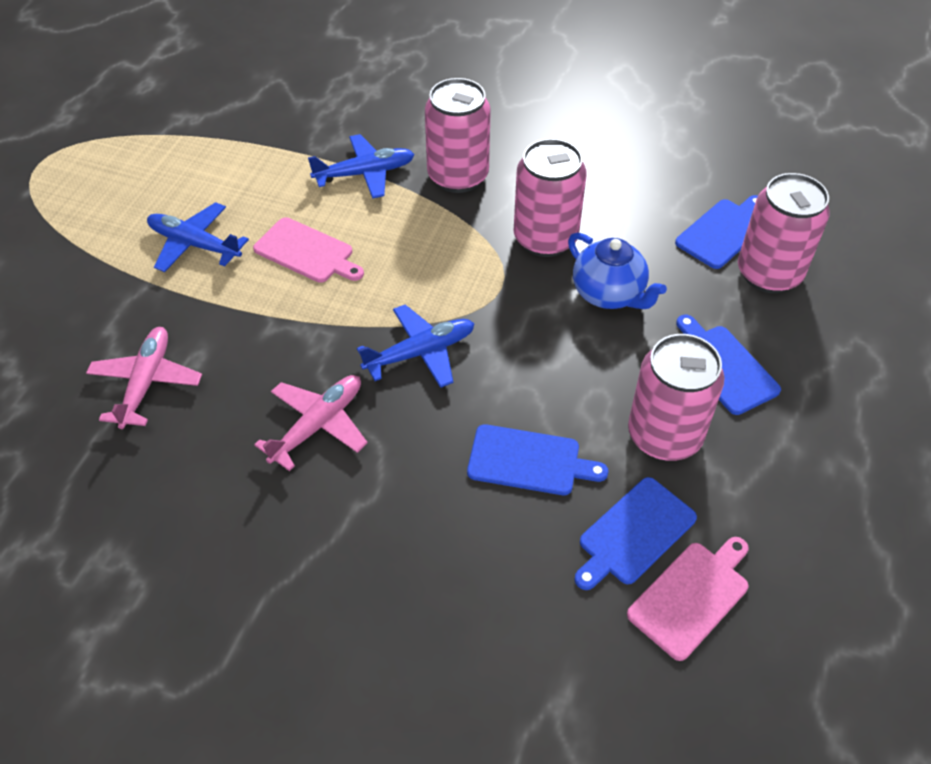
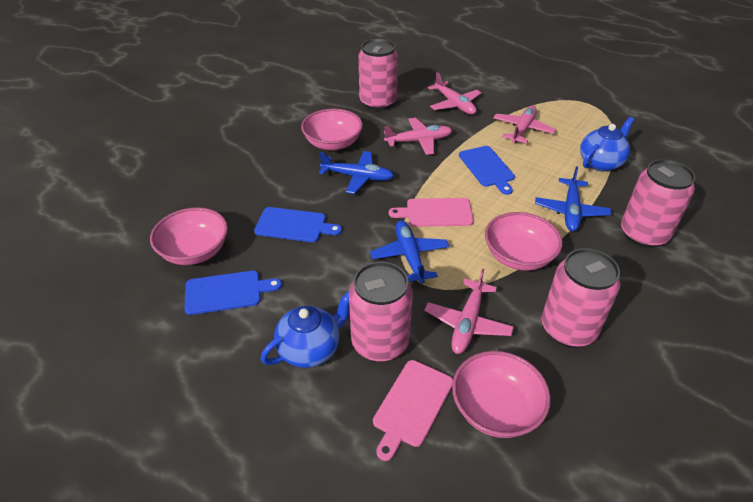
blue cutting board: [467,424,608,495] [574,477,697,590] [675,195,758,269] [676,314,781,415] = 4 -> [184,271,282,315] [254,207,342,242] [459,146,515,195] = 3
blue teapot: [568,232,667,309] = 1 -> [260,291,349,368] [580,117,634,172] = 2
pink bowl: none = 0 -> [150,207,228,265] [301,109,363,151] [452,351,551,438] [485,212,563,271] = 4
pink plane: [86,327,202,429] [254,375,368,471] = 2 -> [384,118,452,155] [424,268,514,354] [428,72,481,115] [493,106,556,143] = 4

